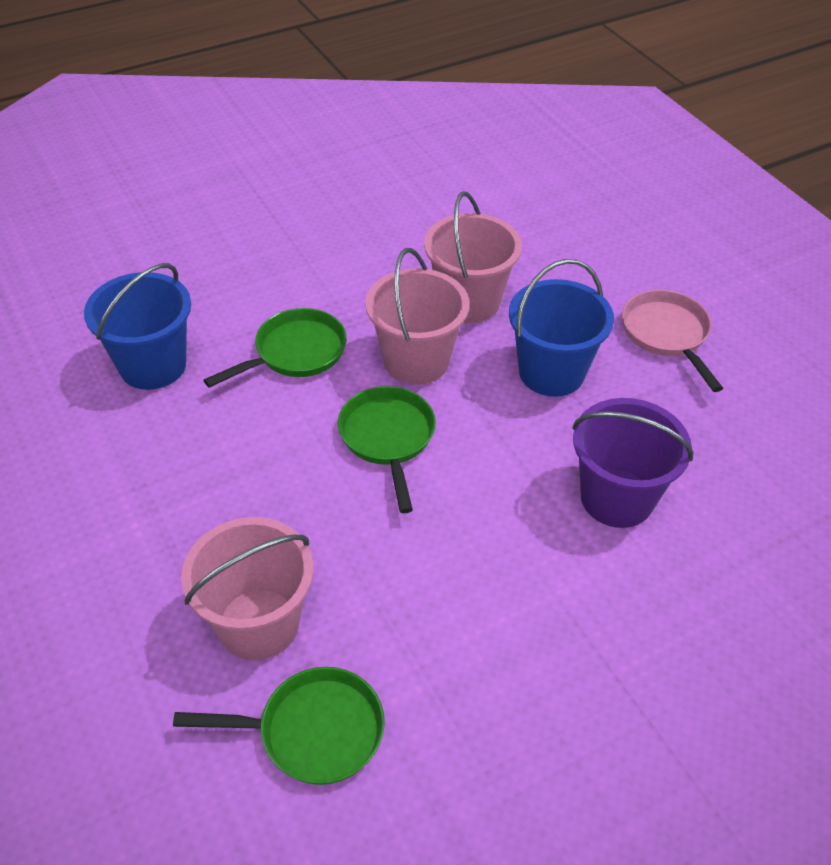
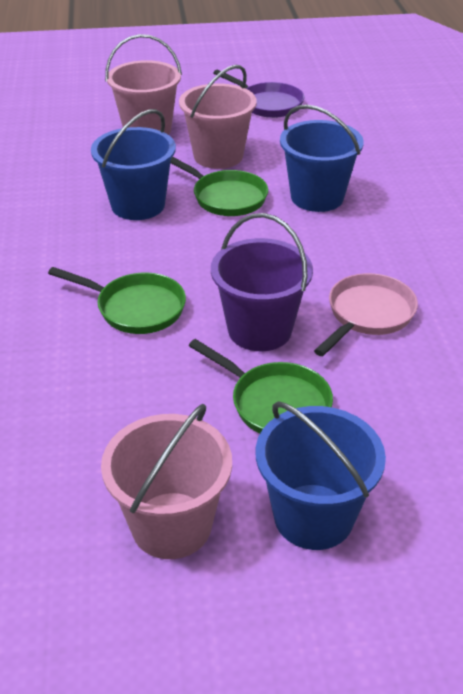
blue bucket: [84,263,191,390] [509,259,614,397] = 2 -> [91,109,176,220] [256,401,386,550] [280,105,364,212] = 3
purple pan: none = 0 -> [213,70,304,118] = 1

